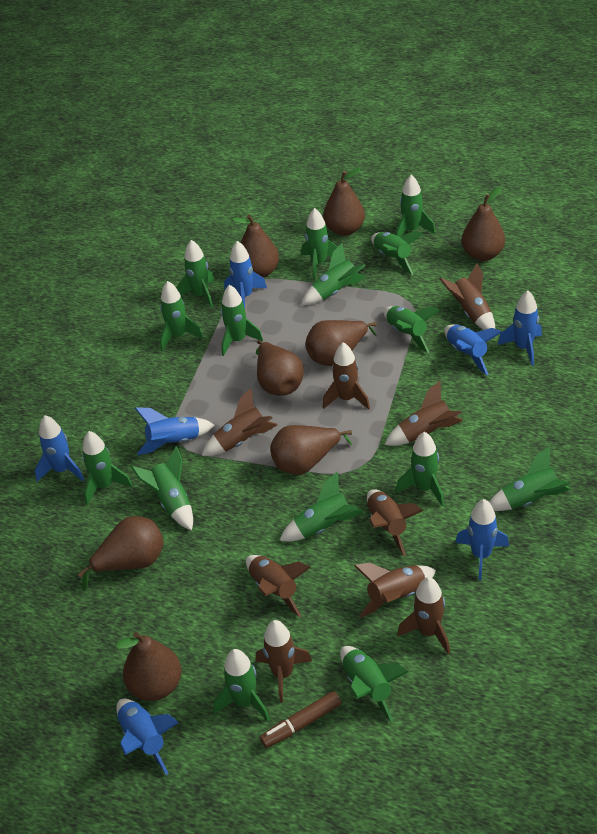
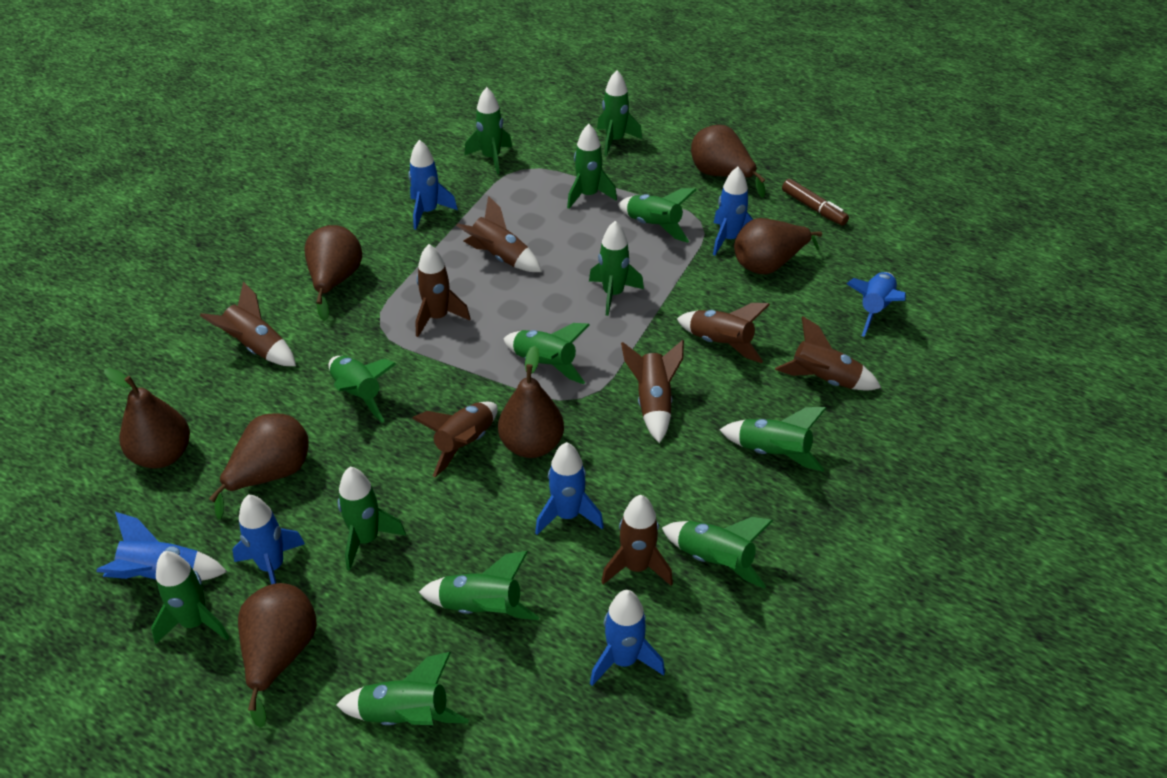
brown pear: [78,516,164,590] [116,632,181,701] [232,215,279,278] [256,340,304,396] [270,425,352,475] [305,320,377,366] [323,168,365,236] [461,187,505,261] = 8 -> [104,368,190,468] [209,413,309,519] [238,583,317,728] [304,225,362,321] [498,346,564,458] [691,125,765,198] [734,218,822,275] = 7
brown rocket: [202,388,277,456] [246,555,311,617] [256,620,312,703] [323,343,370,410] [354,562,436,618] [367,489,423,556] [385,381,463,446] [397,577,450,654] [440,263,495,330] = 9 -> [200,281,296,366] [412,402,498,477] [415,244,470,337] [456,196,542,272] [601,495,673,586] [621,340,684,443] [677,303,770,363] [775,316,881,391] = 8
green rocket: [82,431,133,505] [131,446,193,531] [160,281,203,351] [177,240,214,309] [213,649,270,722] [221,285,263,356] [279,471,363,542] [301,208,337,279] [302,243,366,305] [340,646,409,723] [371,231,423,275] [384,306,440,353] [396,175,435,237] [396,432,444,506] [489,446,571,511] = 15 -> [151,551,230,644] [329,356,396,423] [336,652,469,725] [338,467,406,571] [419,551,539,620] [464,87,512,174] [504,323,590,384] [567,124,617,209] [589,221,644,316] [597,70,642,156] [618,188,697,243] [662,517,773,589] [720,407,826,472] = 13

